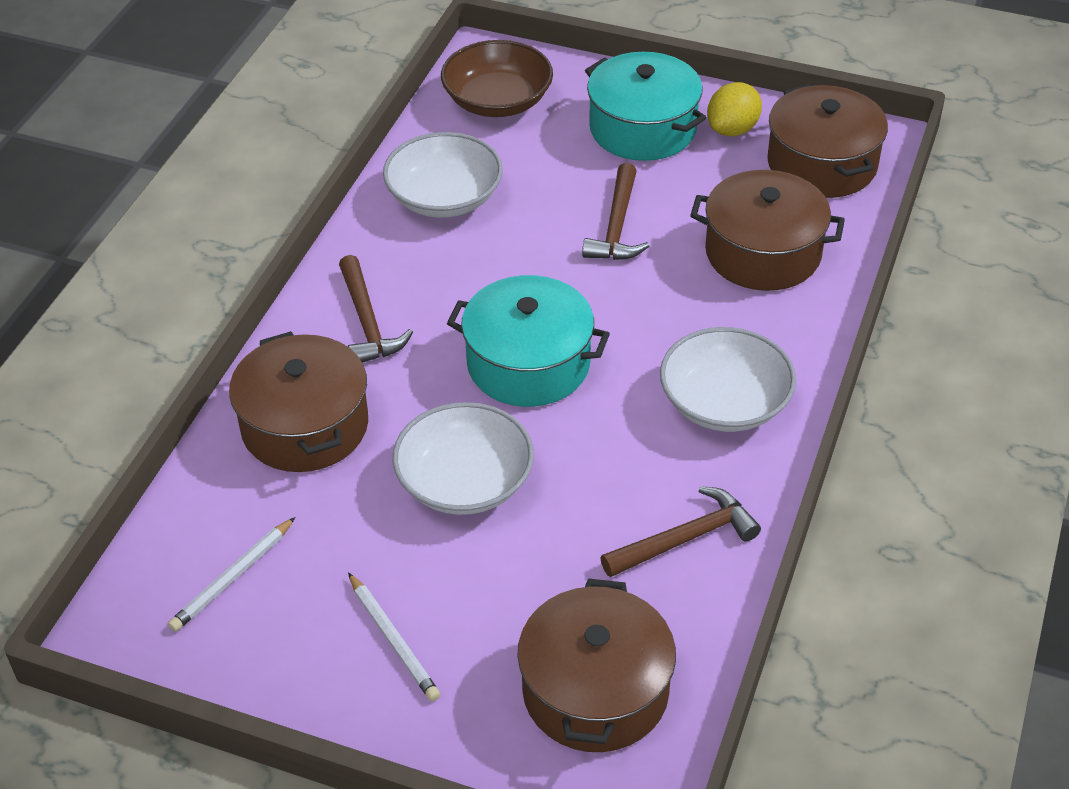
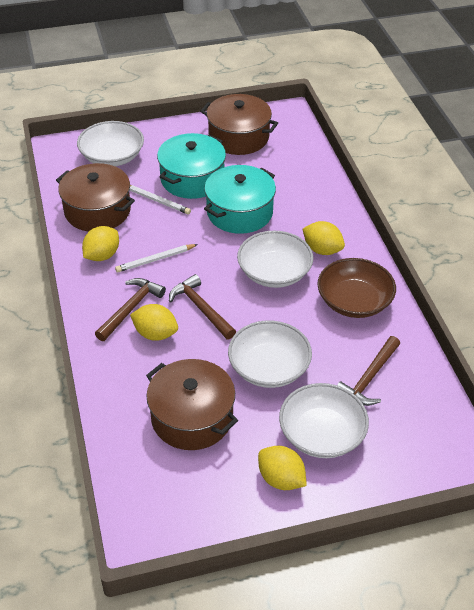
brown pot: [229,331,368,472] [517,579,676,752] [690,170,845,291] [767,84,888,198] = 4 -> [56,163,135,232] [146,359,238,450] [200,94,278,155] = 3
white bowl: [383,132,503,218] [393,402,534,515] [660,327,796,432] = 3 -> [77,121,144,166] [228,320,312,388] [237,231,313,288] [279,383,369,458] = 4
yellow lemon: [707,82,762,136] = 1 -> [82,226,119,261] [130,304,178,341] [258,446,307,490] [303,221,345,255] = 4

